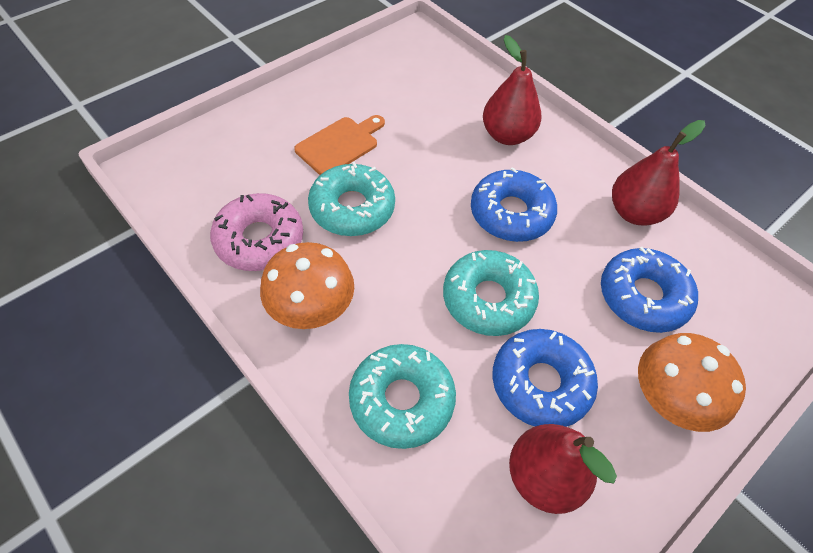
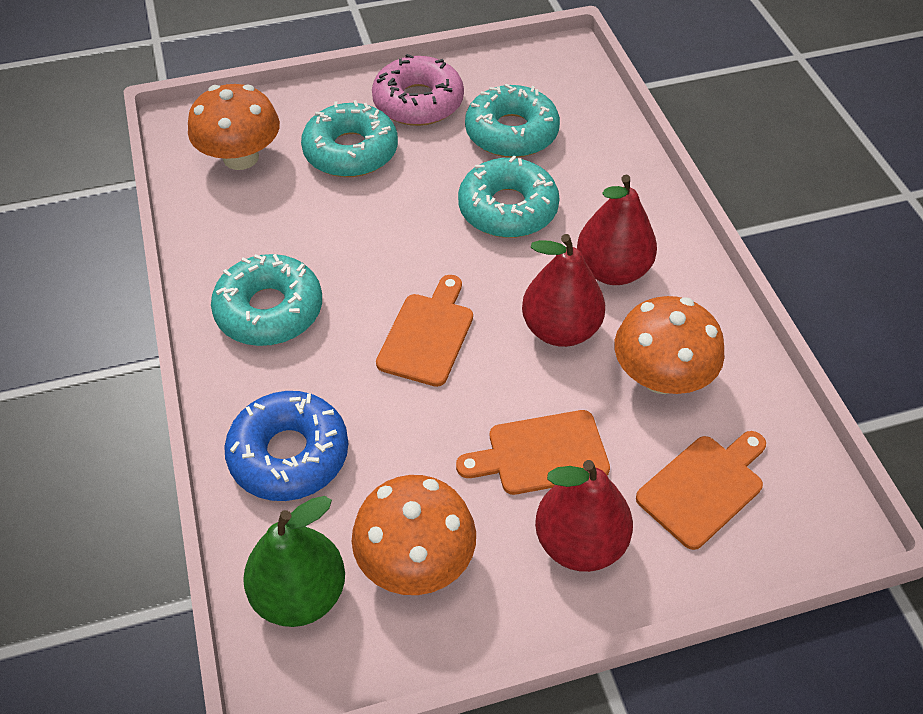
blue donut: [471,167,557,242] [492,329,598,427] [601,247,698,333] = 3 -> [224,391,348,501] = 1
green pear: none = 0 -> [243,496,345,627] = 1
orange cutting board: [294,115,385,175] = 1 -> [376,275,473,387] [456,410,610,495] [636,431,766,550] = 3
orange mushroom: [260,242,354,329] [638,333,746,432] = 2 -> [188,84,280,170] [352,475,476,595] [614,296,724,394] = 3
turquoise donut: [308,162,395,236] [349,344,456,449] [443,250,539,336] = 3 -> [211,254,322,346] [301,100,398,177] [458,155,559,238] [465,83,560,158] = 4

